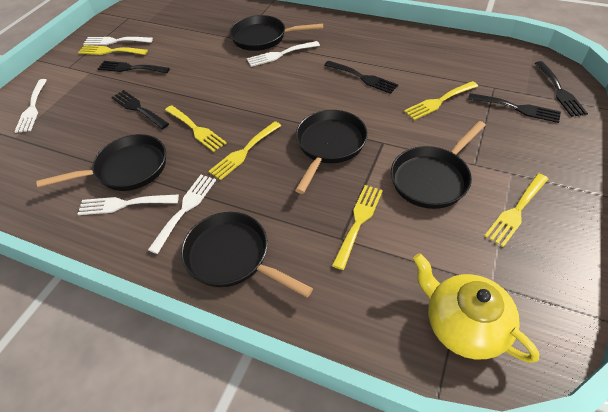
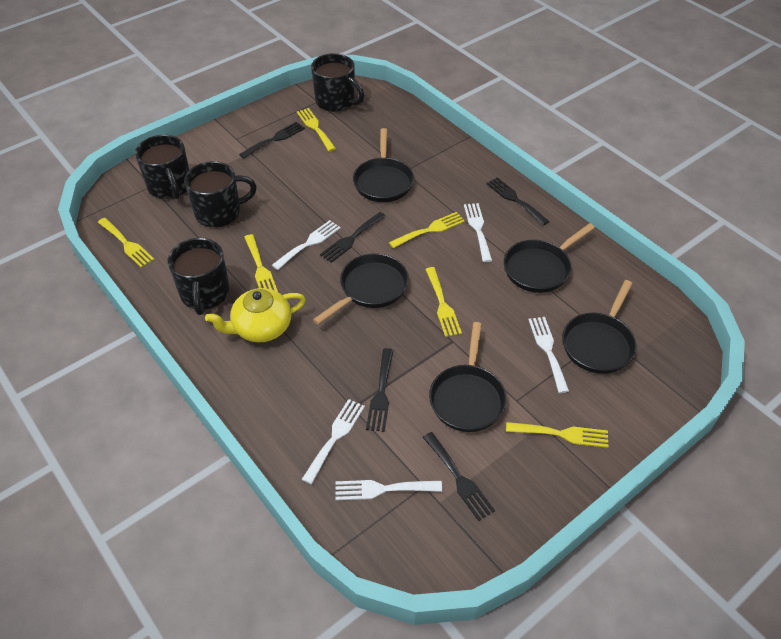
black mug: none = 0 -> [135,135,189,199] [168,238,230,315] [184,161,257,228] [311,53,364,112] = 4

